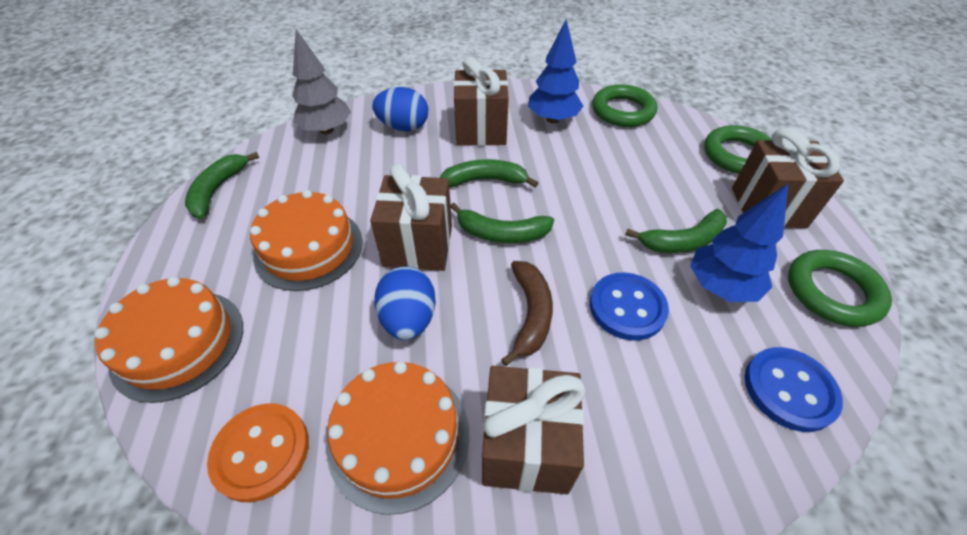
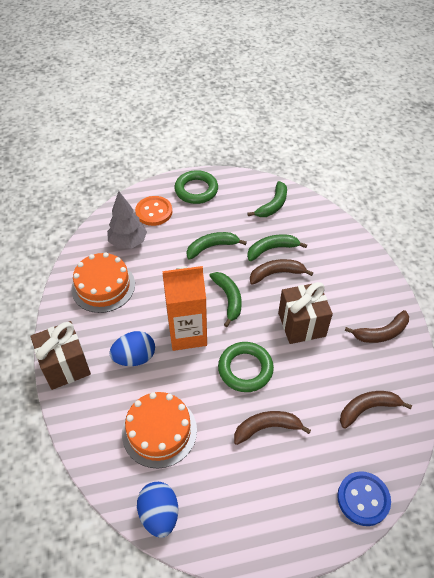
blue button: [590,272,669,341] [745,347,843,432] = 2 -> [337,471,391,526] = 1
blue tree: [528,19,583,123] [690,184,788,302] = 2 -> none = 0
brown banana: [501,261,553,366] = 1 -> [234,411,311,445] [250,259,313,285] [340,391,412,429] [345,310,409,343] = 4
brown gift: [370,164,452,271] [454,57,509,146] [482,366,585,494] [732,128,844,228] = 4 -> [31,321,91,390] [278,282,333,344] = 2
green ring: [592,84,657,127] [704,125,772,174] [788,250,892,327] = 3 -> [174,170,218,204] [218,342,274,392] = 2
orange cake: [95,277,243,403] [250,190,363,291] [326,361,469,515] = 3 -> [71,252,135,313] [122,392,197,468] = 2
orange carton: none = 0 -> [162,266,207,351] = 1

